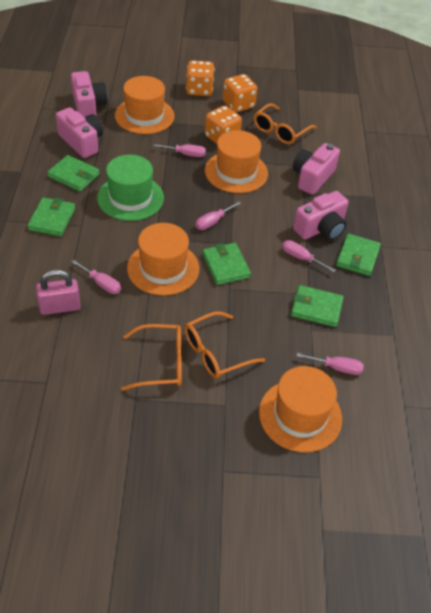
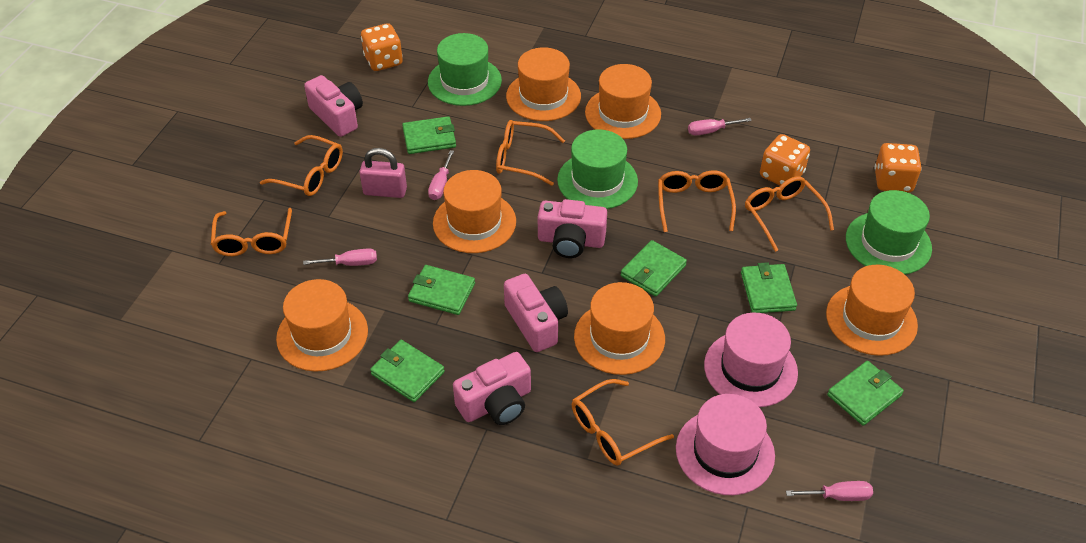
green hat: [97,155,164,221] = 1 -> [428,33,502,106] [557,129,638,209] [846,190,932,275] = 3
green wallet: [27,197,75,236] [47,155,100,192] [202,243,251,285] [291,285,344,327] [336,233,381,276] = 5 -> [370,340,445,402] [402,116,456,154] [408,265,475,315] [621,240,687,297] [741,262,797,313] [827,361,904,426] = 6
orange glasses: [121,324,182,391] [184,311,265,379] [254,103,317,144] = 3 -> [211,208,292,256] [260,135,343,196] [496,120,565,186] [572,379,674,466] [658,170,736,232] [745,176,834,252] = 6
orange hat: [115,76,174,134] [127,223,200,296] [205,130,268,193] [259,366,342,452] = 4 -> [276,279,368,371] [433,170,516,253] [506,47,581,121] [574,282,665,375] [585,64,661,139] [826,265,918,356] = 6
pink hat: none = 0 -> [676,394,775,495] [704,313,798,407] = 2
pink screwdriver: [71,260,121,294] [153,144,206,157] [195,201,241,230] [282,240,336,272] [296,353,364,375] = 5 -> [303,248,377,266] [428,150,454,200] [688,118,752,135] [786,481,873,501] = 4

